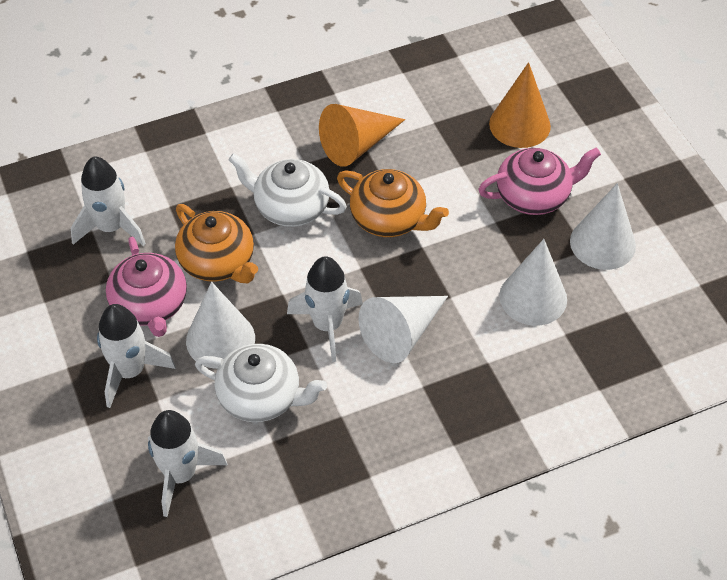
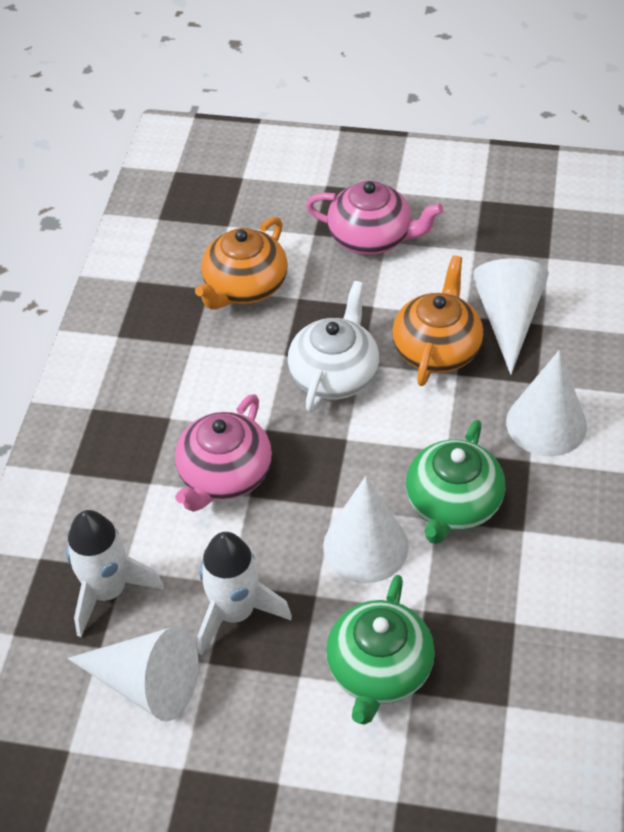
green teapot: none = 0 -> [326,575,435,724] [406,420,505,544] = 2
orange cone: [319,104,405,167] [489,62,551,148] = 2 -> none = 0
white rocket: [71,157,146,246] [97,304,176,408] [148,410,228,517] [287,256,363,362] = 4 -> [66,510,164,637] [198,532,292,655] = 2
white teapot: [195,344,327,422] [228,153,347,227] = 2 -> [288,281,379,413] = 1

